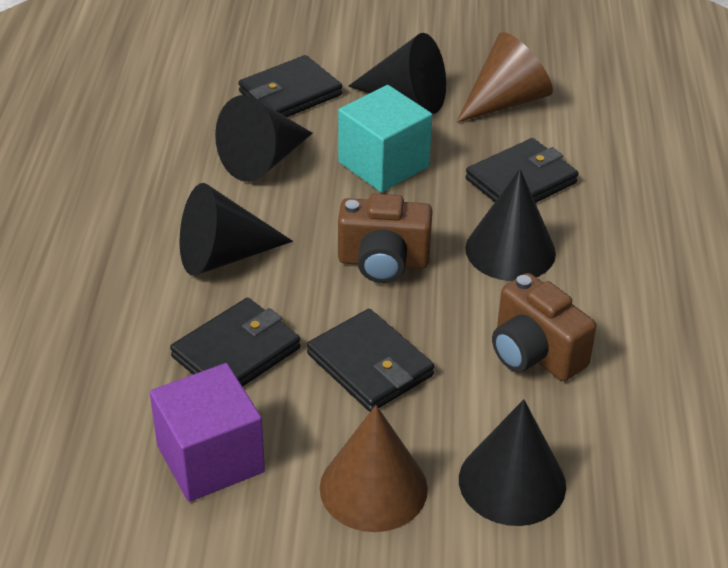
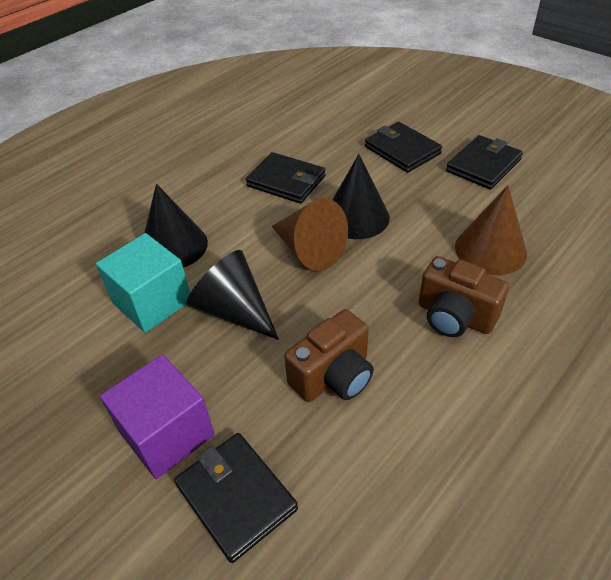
black cone: [180,183,293,276] [215,95,313,182] [348,33,446,114] [459,399,566,526] [465,169,556,281] = 5 -> [144,184,208,268] [186,250,279,340] [332,154,390,239] = 3

